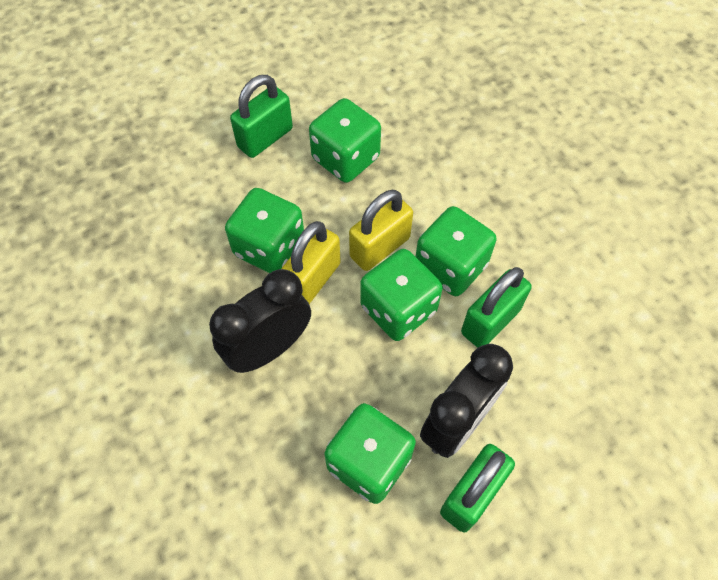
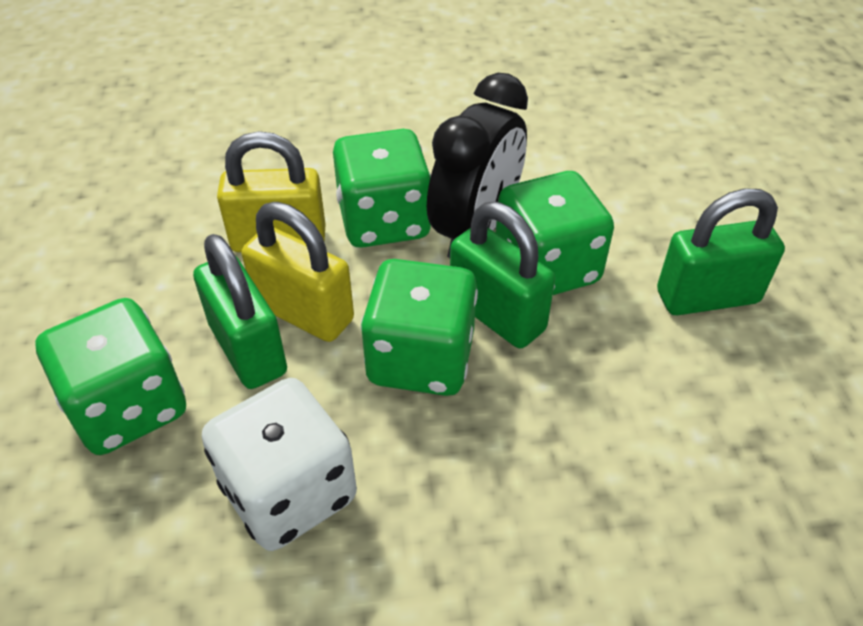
black clock: [209,269,311,373] [420,344,513,458] = 2 -> [427,73,528,258] = 1
green dice: [225,188,304,273] [309,98,381,183] [324,403,416,504] [360,249,443,341] [415,206,497,296] = 5 -> [35,298,186,455] [333,129,431,248] [361,259,478,396] [496,171,614,295] = 4
white dice: none = 0 -> [202,378,357,551] = 1

